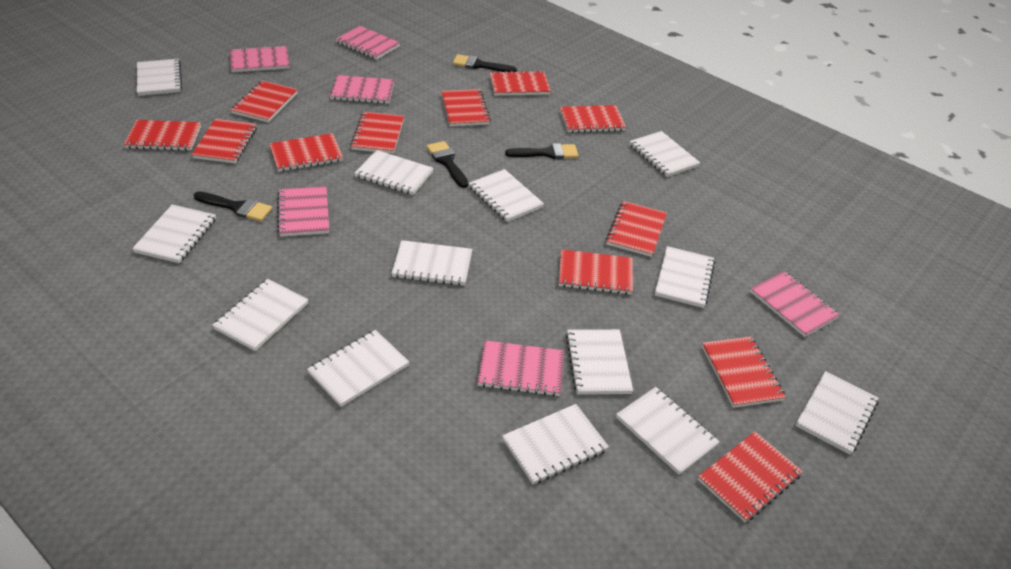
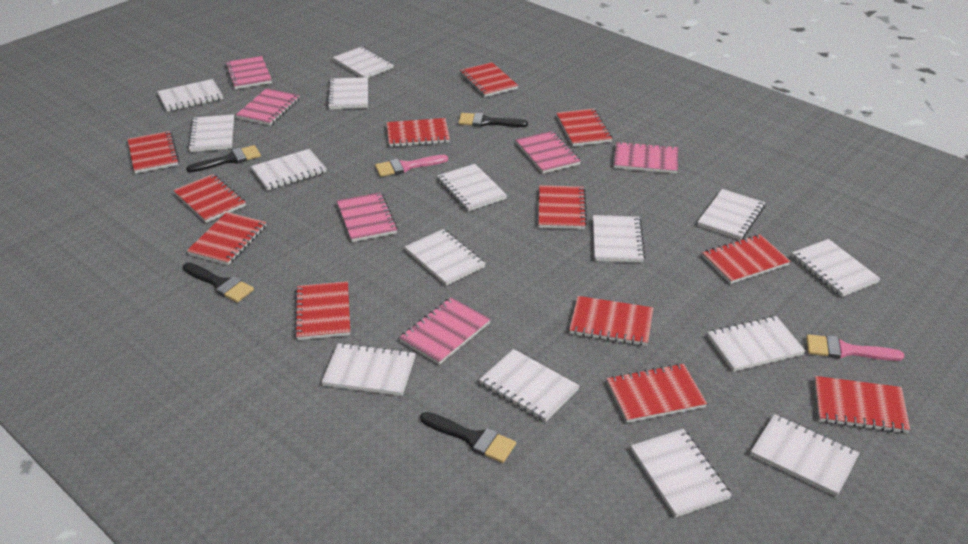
pink brush: none = 0 -> [375,155,448,177] [806,334,904,361] = 2
white notebook: [132,204,216,263] [137,59,182,96] [212,279,308,351] [307,330,409,407] [355,150,434,195] [391,240,472,286] [469,169,544,222] [502,404,609,484] [566,329,633,395] [616,387,720,475] [629,131,700,177] [655,246,715,308] [795,371,879,455] = 13 -> [157,79,223,112] [188,114,234,152] [251,149,327,190] [322,343,416,396] [327,77,368,110] [333,46,394,78] [404,229,486,286] [437,164,507,211] [479,349,580,422] [593,215,645,263] [631,429,732,518] [697,189,765,240] [707,316,805,372] [751,414,860,497] [792,239,881,297] = 15

